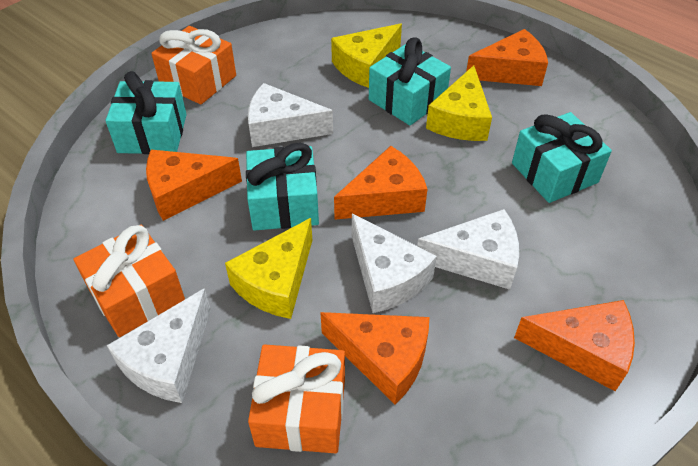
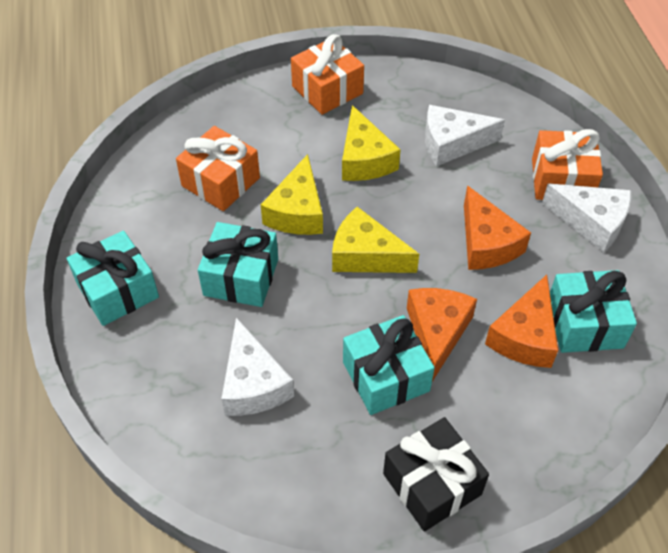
black gift: none = 0 -> [383,417,489,531] = 1
orange cheese: [146,150,242,221] [320,312,430,405] [334,146,428,220] [466,29,548,86] [514,300,635,391] = 5 -> [407,288,477,382] [464,186,531,270] [485,275,558,368] = 3
white cheese: [107,288,211,403] [248,83,333,147] [352,214,437,313] [417,209,519,290] = 4 -> [221,318,294,416] [425,105,505,166] [542,184,631,253] = 3

